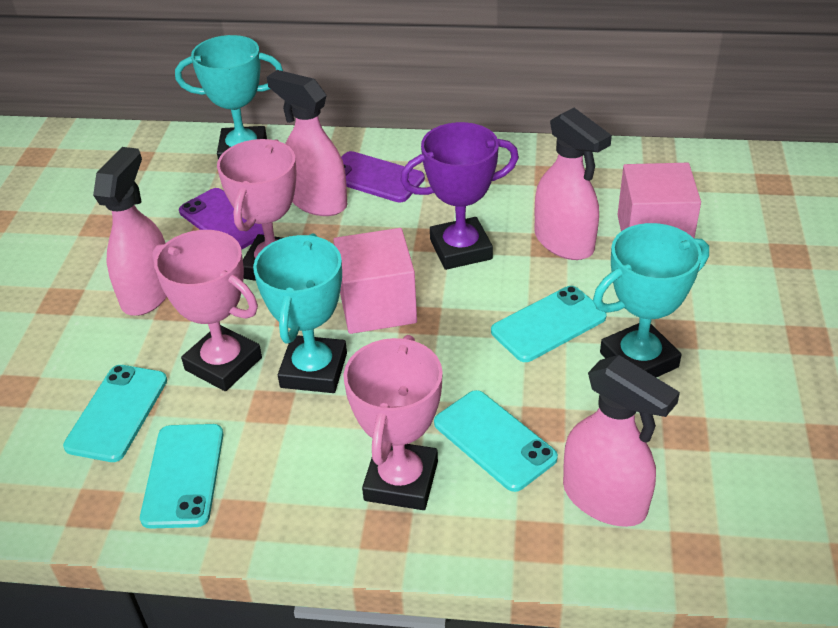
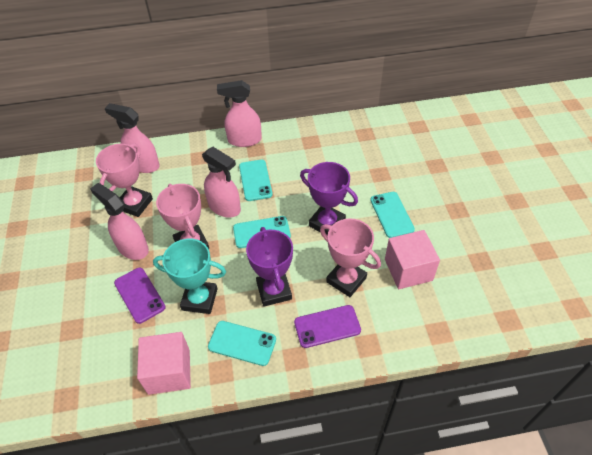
purple trophy: [400,122,519,270] = 1 -> [246,227,293,307] [300,162,358,236] = 2
turquoise trophy: [175,35,283,159] [253,233,347,393] [593,223,709,377] = 3 -> [153,239,226,314] = 1

